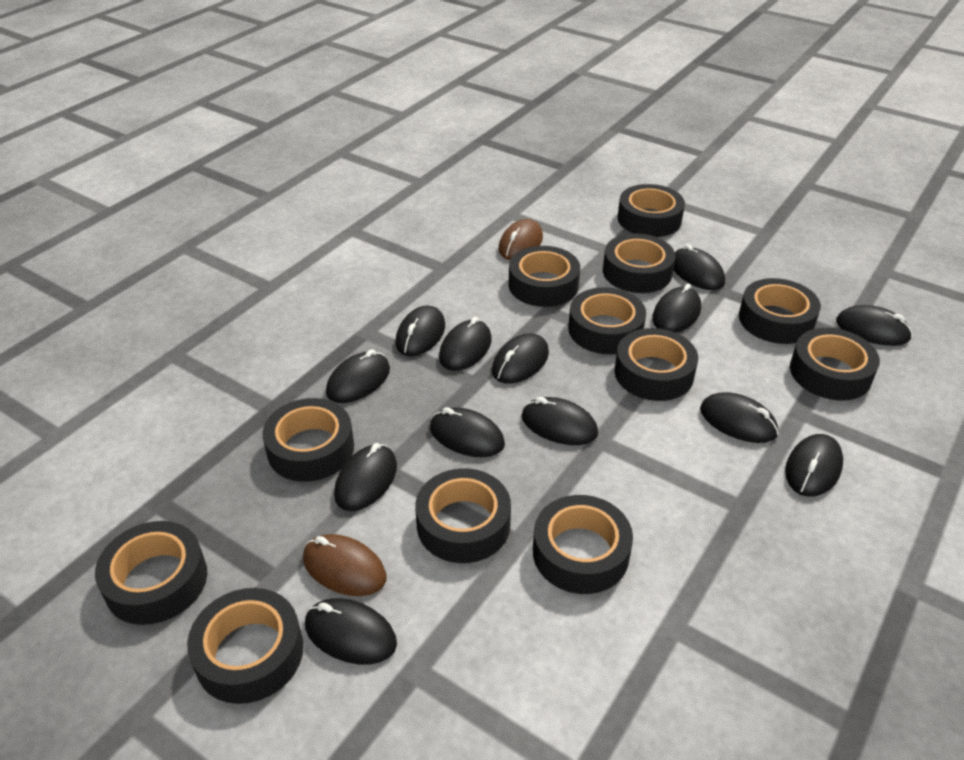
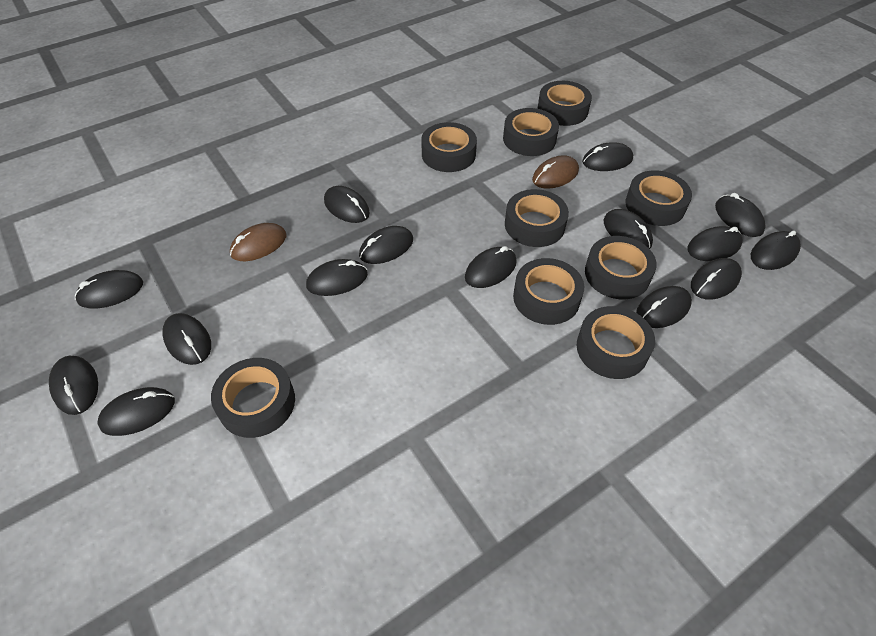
black mouse: [305,598,397,664] [326,349,390,403] [334,443,397,511] [396,306,445,356] [430,407,505,457] [439,317,492,371] [492,333,549,384] [521,397,598,445] [652,284,701,333] [673,244,725,290] [700,392,778,443] [785,434,843,497] [836,305,912,346] = 13 -> [49,356,98,415] [75,270,143,309] [97,387,175,436] [162,313,211,365] [306,259,368,296] [324,186,370,223] [359,226,413,264] [465,246,517,288] [582,142,633,171] [604,209,653,249] [636,286,692,328] [687,226,743,261] [691,258,742,300] [715,193,766,237] [751,230,801,270] = 15
black tape: [95,521,207,625] [187,588,303,704] [262,398,354,482] [415,468,511,563] [509,246,580,307] [533,495,633,594] [568,287,646,354] [603,234,675,293] [614,328,698,401] [617,184,685,237] [739,278,821,344] [790,328,880,401] = 12 -> [211,358,295,438] [421,122,477,172] [503,108,559,156] [505,189,569,247] [513,258,584,325] [538,81,592,126] [577,306,655,379] [585,236,657,299] [626,170,692,226] = 9

